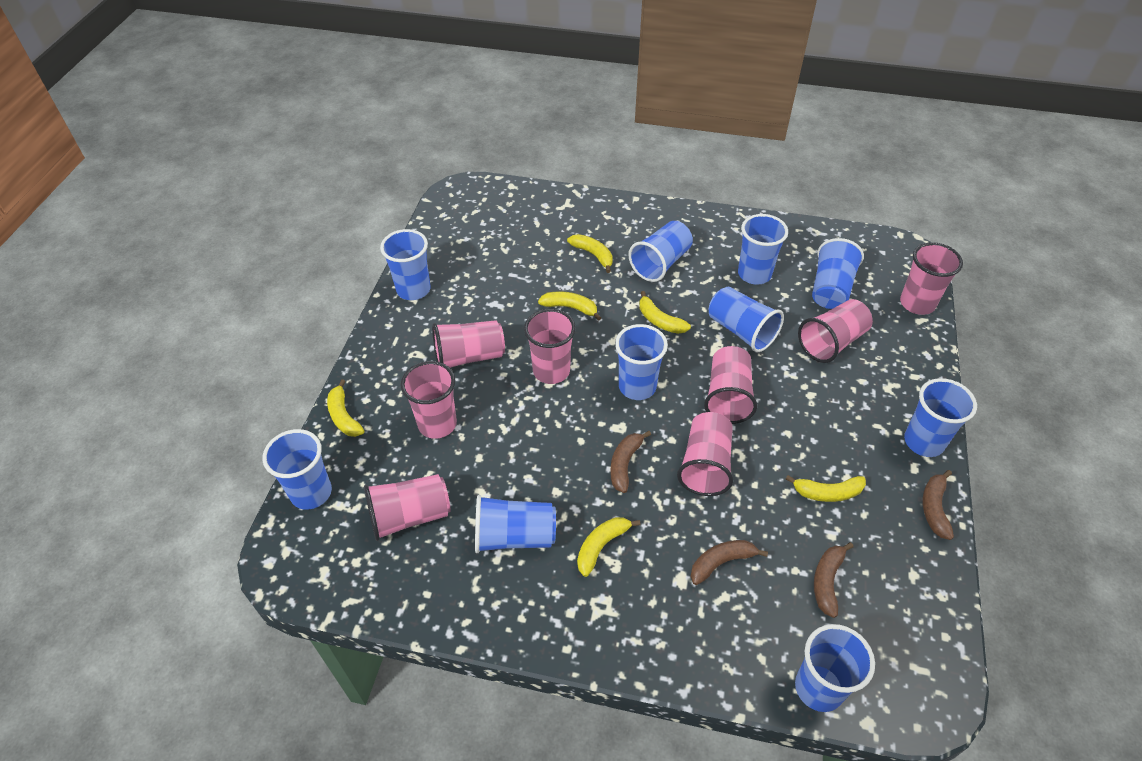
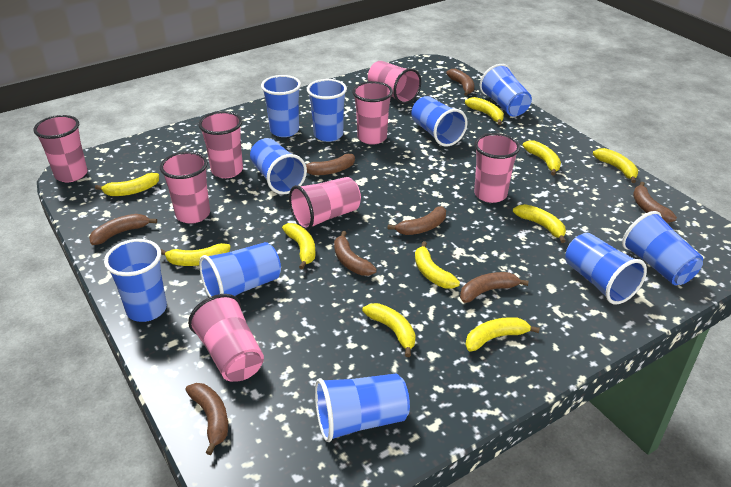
brown banana: [610,431,651,493] [690,540,768,585] [814,542,854,618] [922,470,954,540] = 4 -> [89,214,157,245] [185,383,228,455] [306,154,355,175] [334,231,377,276] [387,206,446,235] [446,69,474,96] [460,272,529,303] [633,182,677,223] = 8
yellow banana: [327,379,364,437] [538,291,601,321] [567,234,613,273] [577,517,640,577] [639,291,691,334] [786,475,866,502] = 6 -> [95,173,159,196] [161,243,230,266] [282,223,316,270] [362,303,416,357] [415,241,460,289] [465,97,504,125] [466,317,540,352] [513,204,566,243] [523,140,561,176] [593,148,638,183] = 10

